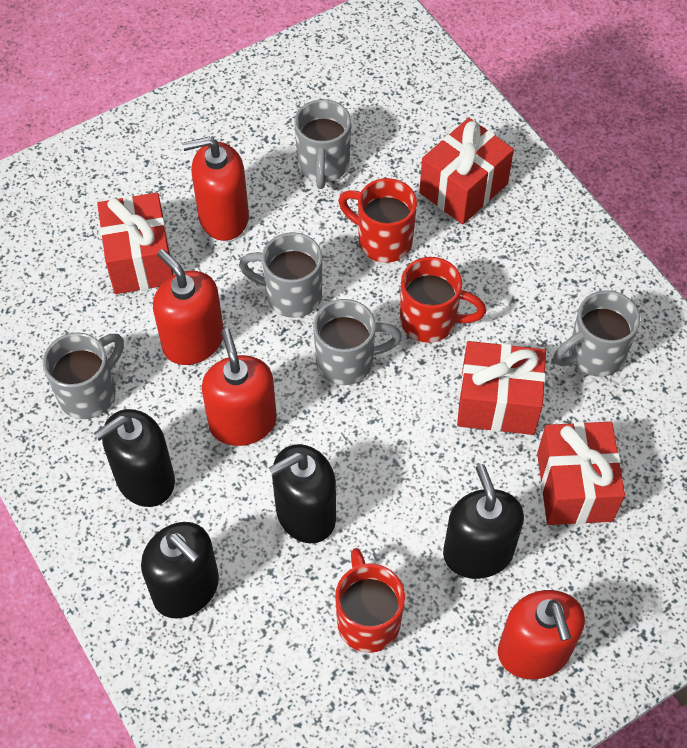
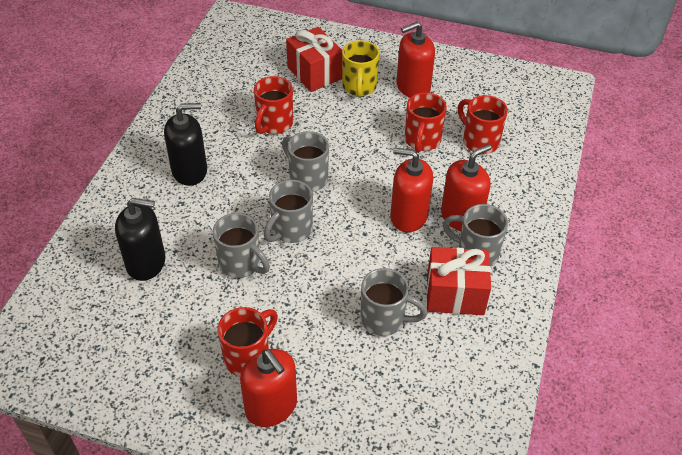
black soap dispenser: [94,409,175,507] [141,522,219,619] [269,444,336,543] [443,464,524,579] = 4 -> [115,198,165,281] [164,103,207,186] = 2
red gift: [97,193,173,294] [419,118,514,224] [457,341,546,435] [537,422,625,525] = 4 -> [286,27,342,92] [426,247,491,315] = 2
red mug: [335,548,405,653] [338,178,417,263] [400,257,486,343] = 3 -> [218,307,278,377] [254,76,293,134] [405,92,447,153] [458,95,508,154] = 4
yellow mug: none = 0 -> [342,40,379,97] = 1

